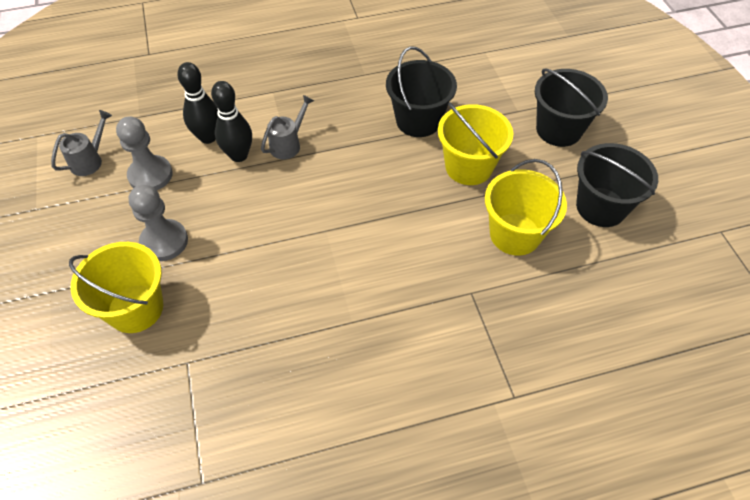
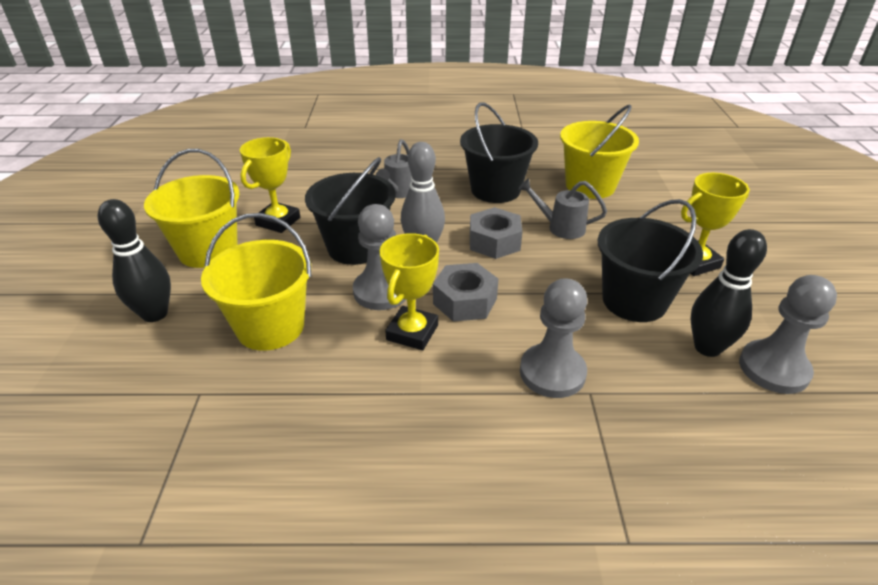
grey bowling pin: none = 0 -> [401,142,445,243] = 1
grey nut: none = 0 -> [433,263,498,322] [470,207,523,259] = 2
grey pawn: [116,116,173,190] [129,185,188,261] = 2 -> [353,204,406,310] [520,278,587,398] [739,275,837,394] = 3
yellow trophy: none = 0 -> [240,137,300,233] [379,233,439,350] [681,173,750,276] = 3

